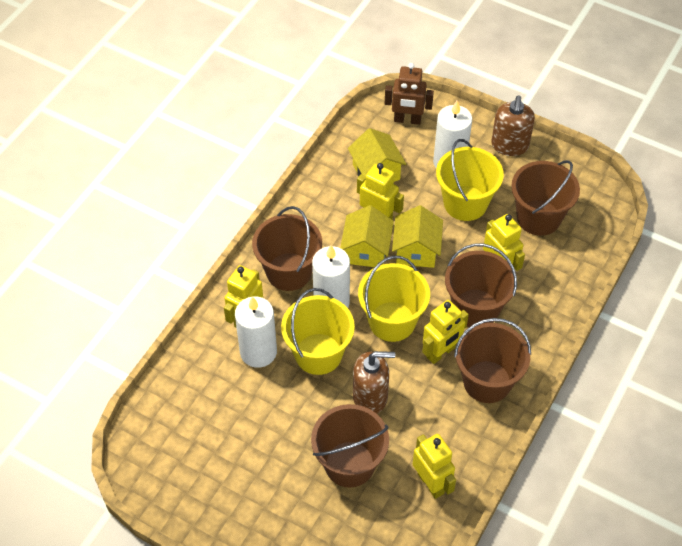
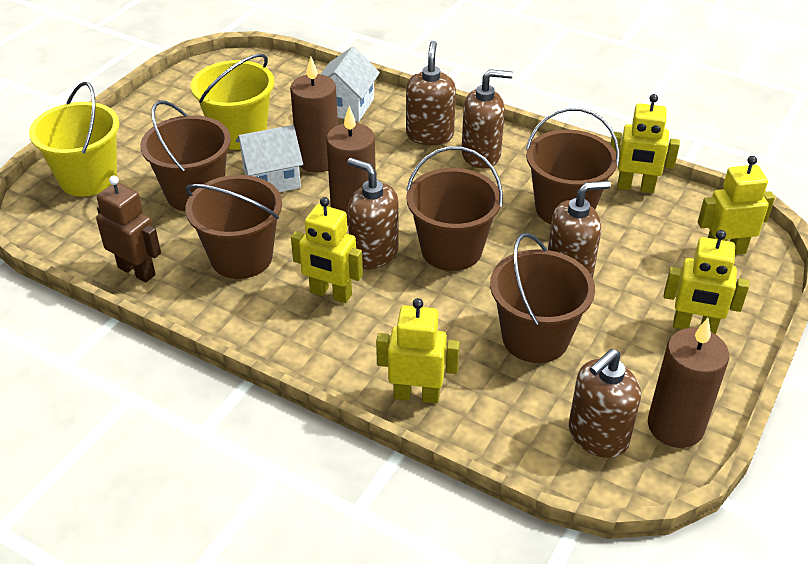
brown candle: none = 0 -> [290,57,338,173] [326,106,376,226] [648,318,729,448] = 3
brown soap dispenser: [353,351,395,414] [491,96,535,156] = 2 -> [347,158,399,269] [406,41,456,145] [462,69,513,169] [548,181,611,278] [569,349,641,458] = 5
white candle: [235,296,277,368] [312,245,350,308] [433,101,472,168] = 3 -> none = 0
white house: none = 0 -> [236,125,303,192] [321,47,380,122] = 2
yellow bucket: [281,288,355,375] [358,256,430,342] [436,139,504,221] = 3 -> [29,82,119,197] [191,54,274,150] = 2
yellow house: [340,205,394,267] [348,128,406,182] [392,205,443,268] = 3 -> none = 0

